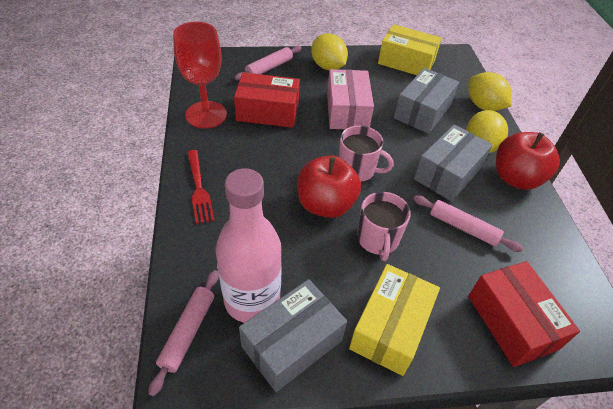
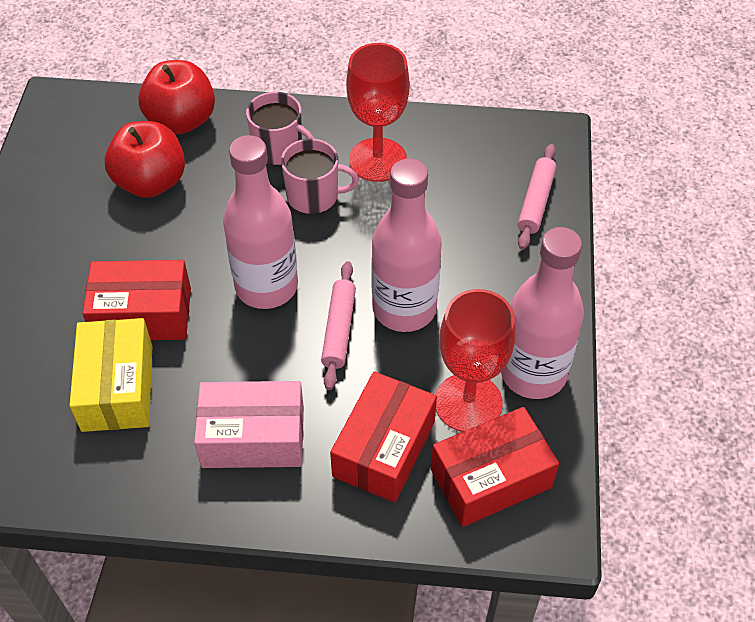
grey box: [239,279,347,392] [394,68,459,134] [414,124,492,201] = 3 -> none = 0
pink bottle: [216,168,282,323] = 1 -> [223,135,298,309] [371,159,442,332] [501,227,584,399] = 3
pink rolling pin: [148,270,219,397] [235,46,302,81] [414,195,523,252] = 3 -> [321,261,356,390] [518,144,556,250] = 2
red box: [234,72,300,128] [468,261,580,367] = 2 -> [82,260,191,340] [330,371,437,503] [431,407,559,527] = 3
red fork: [187,150,215,224] = 1 -> none = 0
red goblet: [173,22,227,129] = 1 -> [346,43,410,182] [436,289,515,432] = 2
yellow box: [349,264,440,376] [378,24,442,75] = 2 -> [69,318,152,432] = 1
yellow lemon: [311,33,348,70] [466,110,508,153] [468,72,512,111] = 3 -> none = 0

